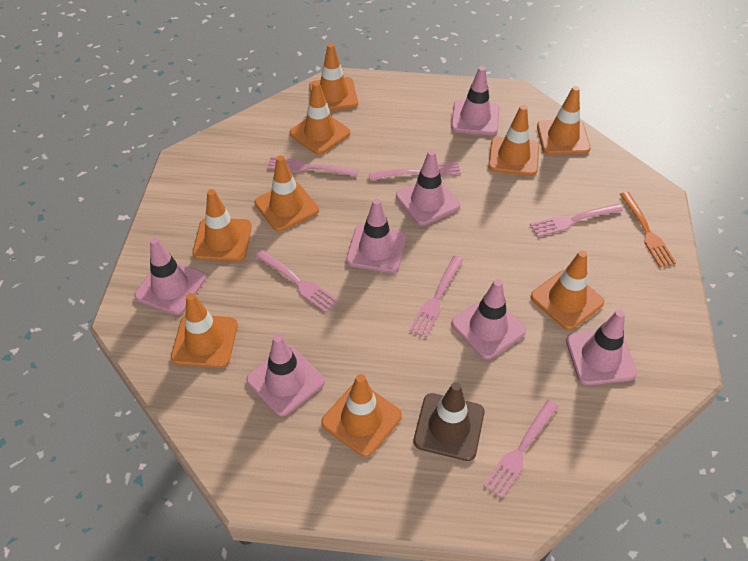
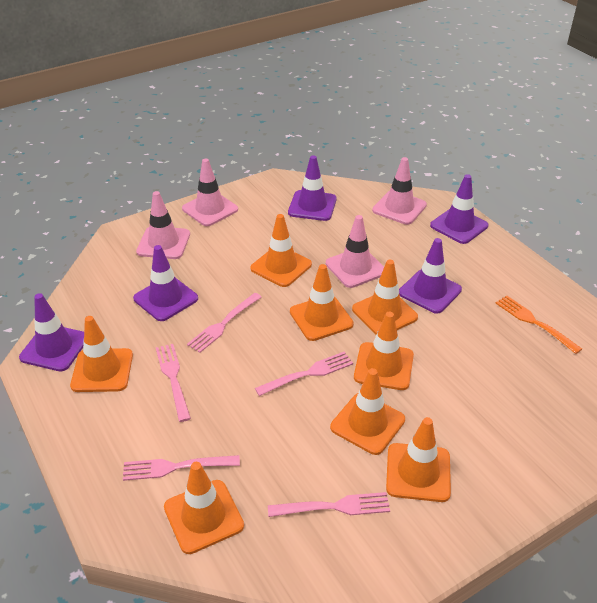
brown traffic cone: [414,382,485,461] = 1 -> none = 0
orange traffic cone: [171,293,238,368] [193,189,252,262] [255,155,319,231] [289,81,350,155] [309,43,358,111] [321,374,402,457] [488,105,539,176] [531,250,604,330] [537,86,591,155] = 9 -> [70,316,133,392] [164,462,244,554] [250,214,312,287] [290,264,354,341] [330,368,405,455] [352,260,418,335] [354,312,414,390] [386,417,451,502] = 8
pink fork: [255,250,339,313] [267,156,358,177] [369,162,461,180] [409,256,463,338] [483,400,559,498] [530,204,623,237] = 6 -> [123,455,240,481] [156,344,191,422] [187,293,261,353] [255,352,353,396] [268,492,390,517] = 5
pink traffic cone: [134,237,206,315] [246,334,325,416] [346,199,406,273] [396,150,460,226] [451,66,500,135] [451,279,526,359] [566,310,637,385] = 7 -> [136,191,190,259] [182,158,238,226] [326,215,384,288] [372,157,427,225] = 4
purple traffic cone: none = 0 -> [19,293,84,371] [133,245,198,321] [288,155,337,221] [399,238,462,314] [430,174,488,244] = 5

